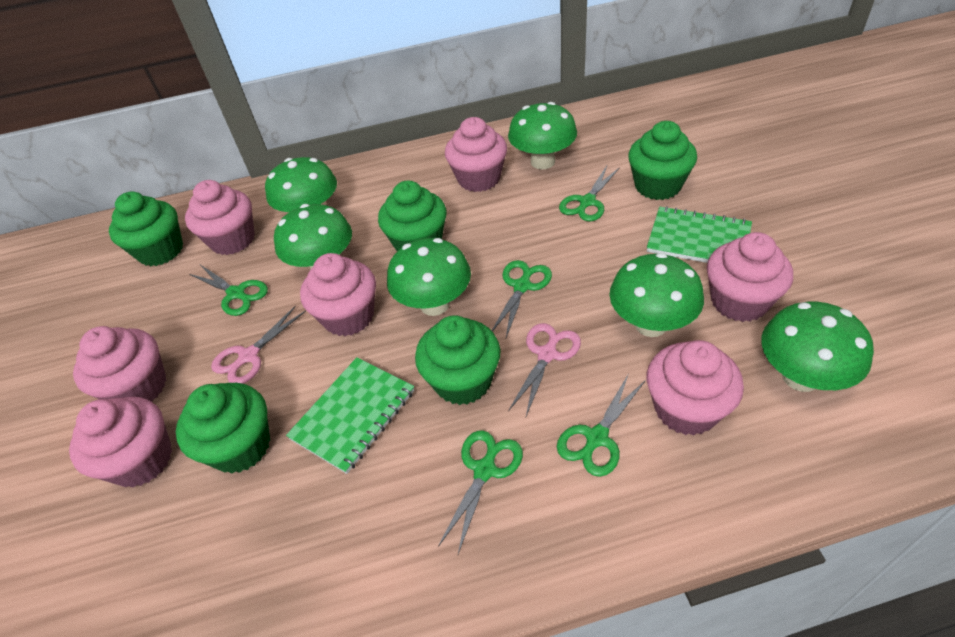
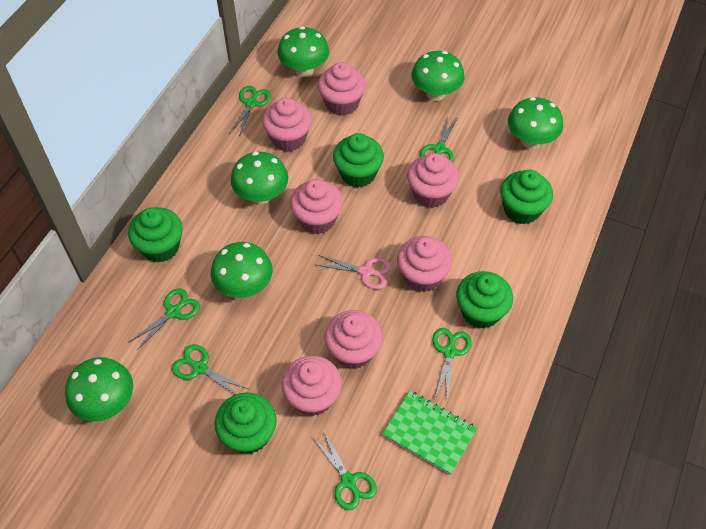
green notebook: [286,357,414,474] [647,206,752,263] = 2 -> [382,391,478,475] = 1
green scissors: [189,265,268,316] [438,430,523,554] [492,260,552,338] [557,373,646,477] [559,166,620,221] = 5 -> [128,288,200,351] [172,344,248,395] [229,86,271,137] [313,431,377,511] [420,116,458,162] [433,328,472,402] = 6
pink scissors: [211,305,306,384] [508,323,581,416] = 2 -> [317,255,391,290] = 1

